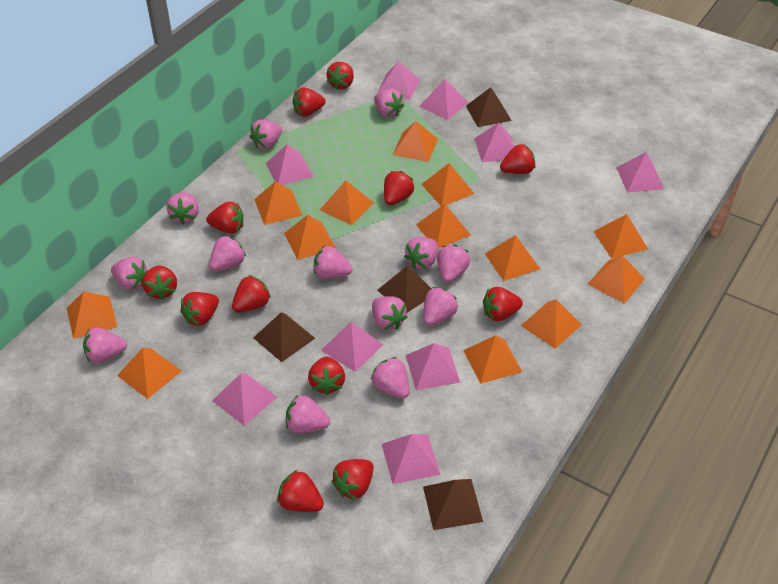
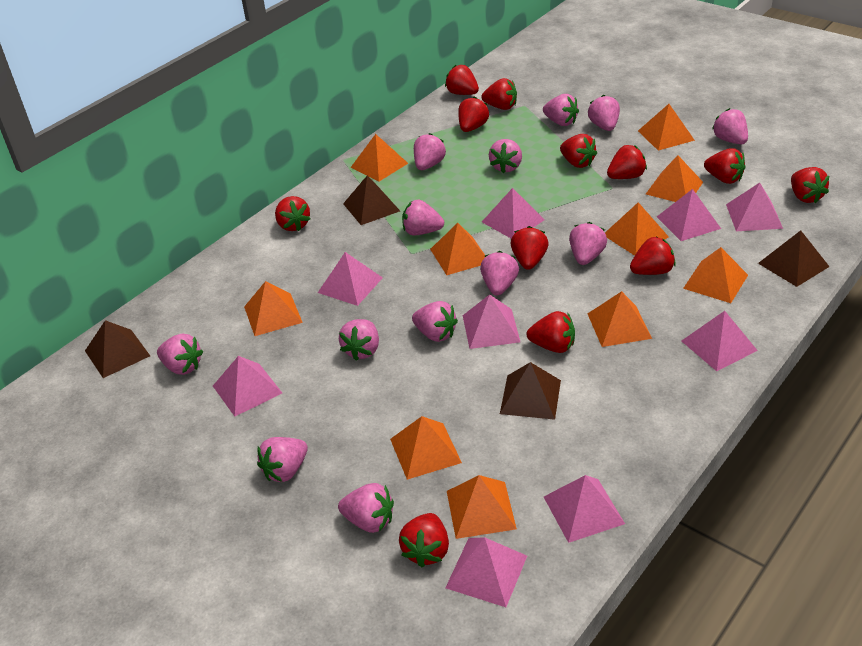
orange pyramid: [67,291,117,339] [117,348,181,399] [254,181,303,225] [284,215,336,260] [320,181,374,225] [393,121,438,162] [416,204,471,249] [421,163,474,206] [463,335,522,384] [485,235,540,281] [521,299,582,349] [587,256,645,304] [593,214,648,258] = 13 -> [244,281,303,336] [351,134,408,182] [390,416,462,480] [430,223,485,275] [447,475,517,539] [588,291,652,347] [605,202,669,256] [638,104,695,151] [646,155,703,202] [683,247,748,303] = 10

